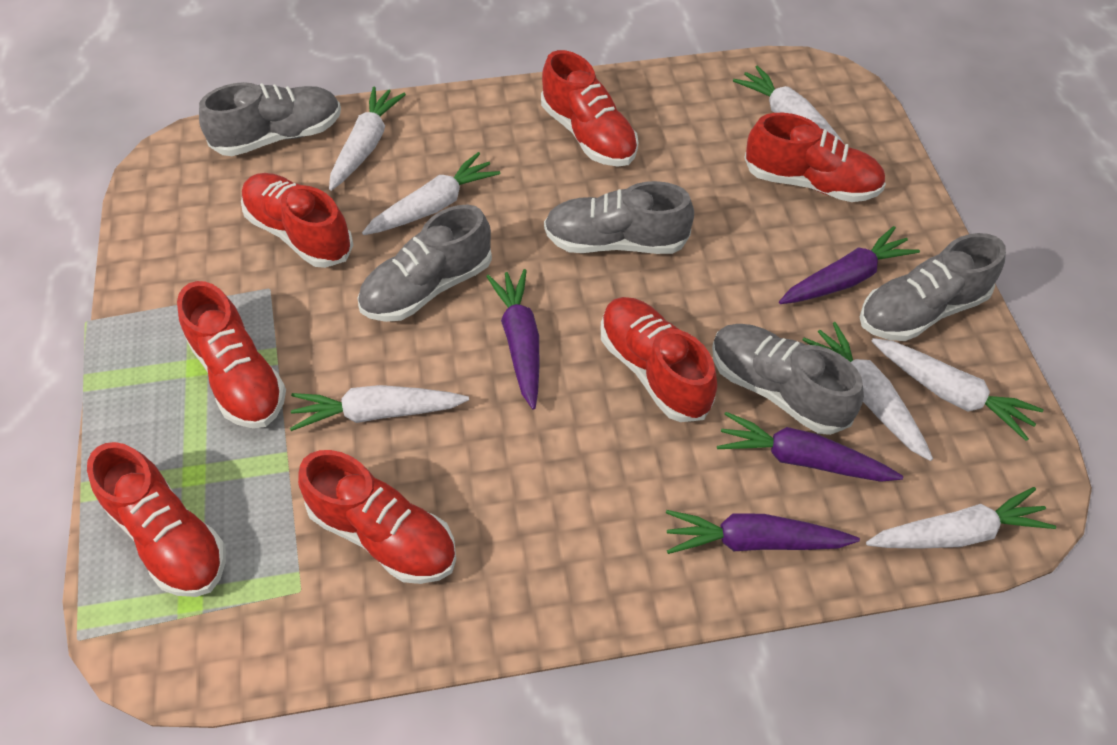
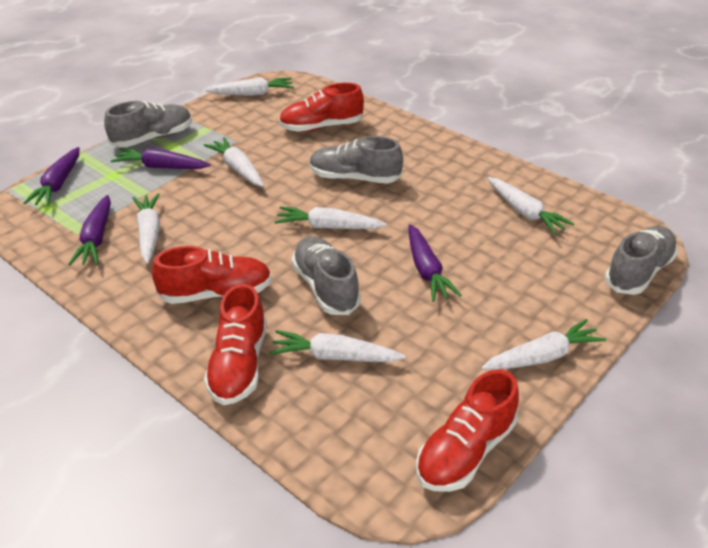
grey shoe: [199,82,341,156] [358,205,492,322] [544,181,694,254] [712,324,864,435] [860,233,1006,341] = 5 -> [104,101,192,147] [292,236,361,315] [309,136,403,184] [605,226,678,295] = 4
red shoe: [87,442,226,597] [177,281,286,428] [241,173,354,268] [298,450,456,584] [541,50,638,167] [601,297,717,422] [744,113,886,202] = 7 -> [152,246,272,304] [204,284,267,405] [279,83,364,132] [416,369,519,492] = 4

